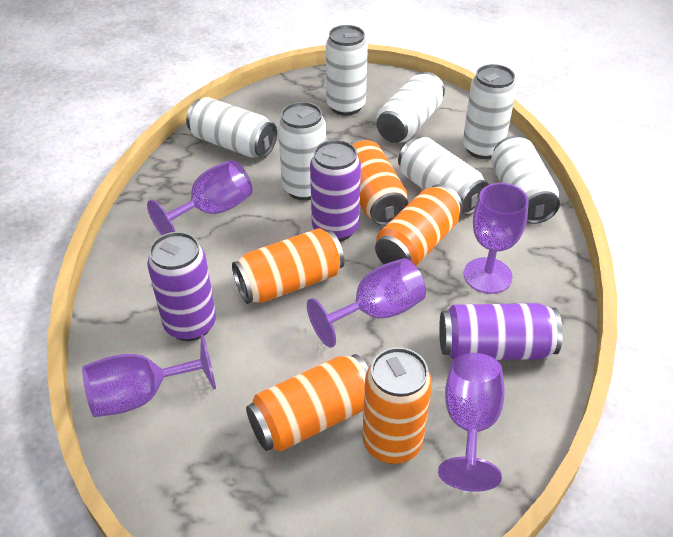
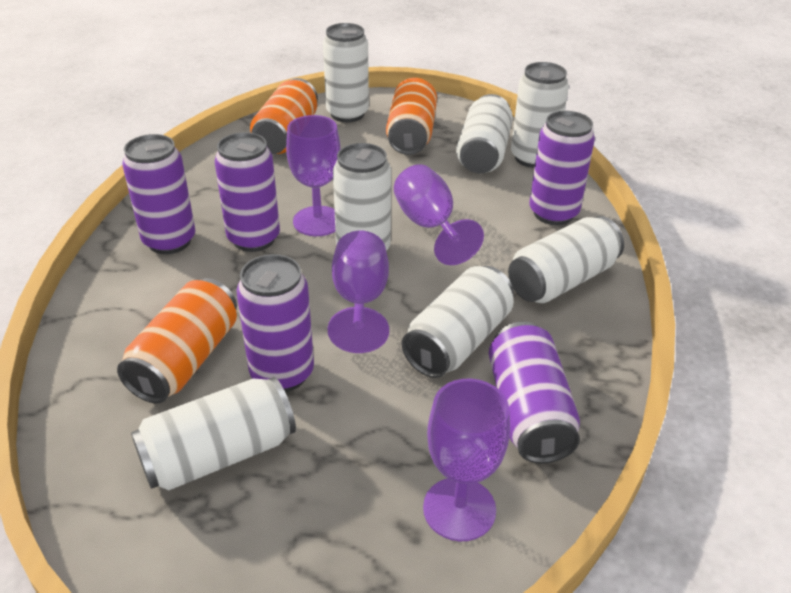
orange can: [232,228,345,304] [246,354,369,452] [350,139,409,226] [362,347,432,464] [375,184,463,266] = 5 -> [117,278,237,403] [250,78,318,154] [386,78,437,155] = 3
purple can: [147,232,216,341] [310,140,361,242] [439,303,563,360] = 3 -> [122,134,195,254] [215,132,280,252] [237,254,314,392] [489,322,580,464] [529,111,595,225] = 5
purple goblet: [82,335,216,417] [147,160,252,235] [307,258,426,348] [438,353,505,492] [464,183,529,294] = 5 -> [286,115,340,236] [328,231,389,353] [394,164,484,265] [423,378,510,541] = 4

